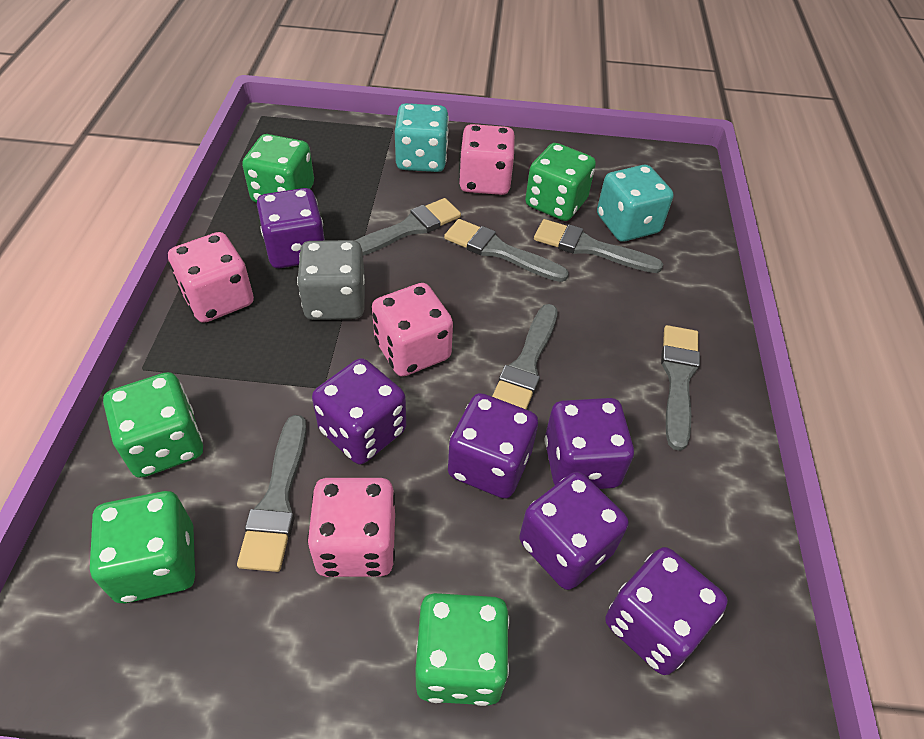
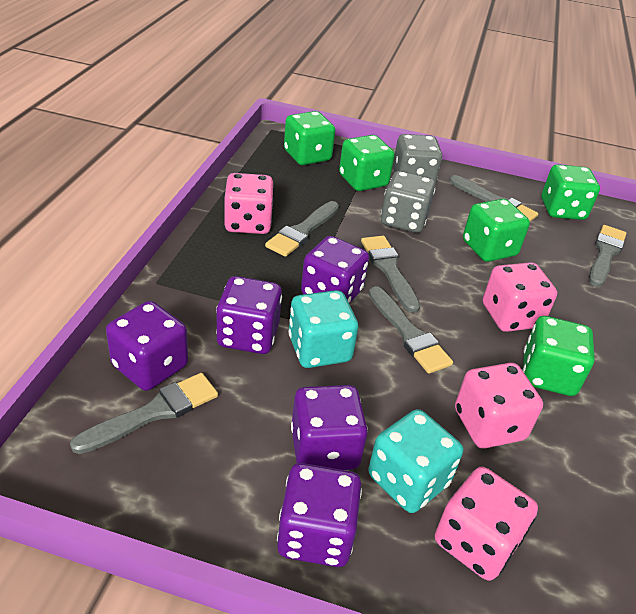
grey dice: [297,240,365,320] = 1 -> [381,171,435,233] [393,134,442,184] = 2
purple dice: [257,188,325,268] [312,358,406,464] [448,393,538,499] [519,472,629,590] [545,398,634,489] [605,547,728,675] = 6 -> [106,301,188,391] [216,276,282,354] [277,463,362,567] [291,385,368,470] [301,236,369,304] = 5

